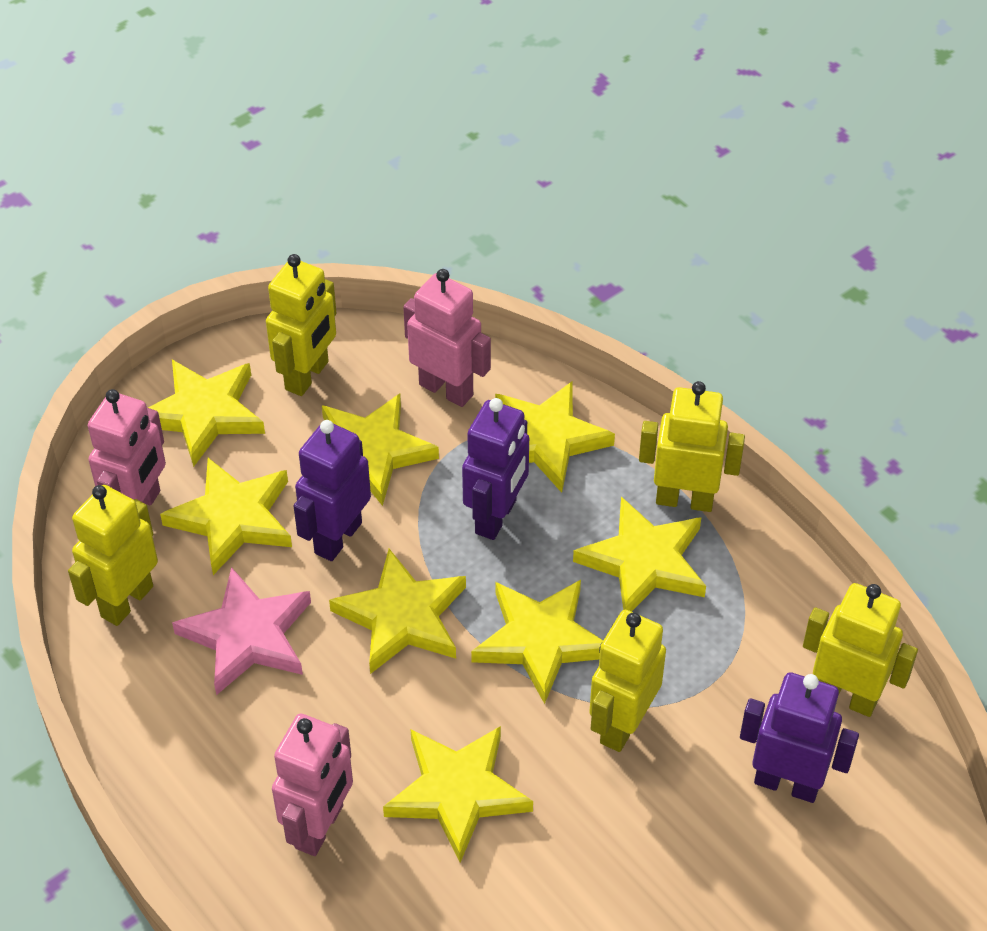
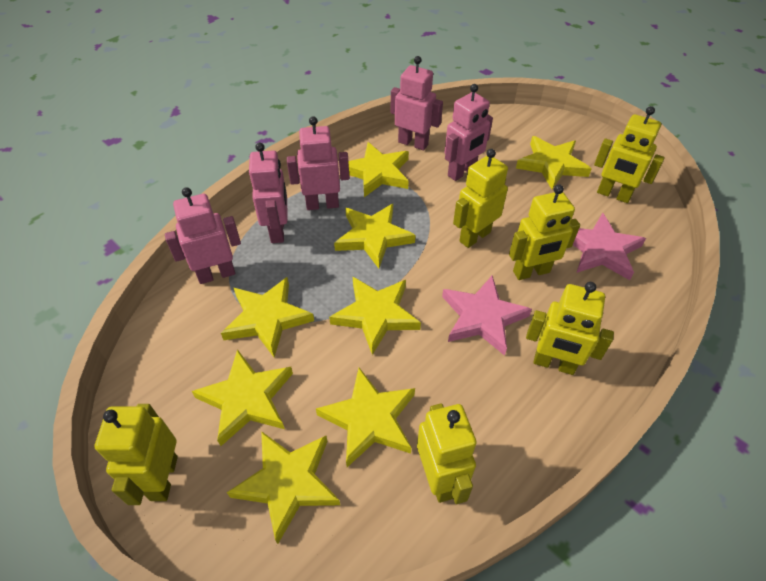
pink robot: [88,389,166,505] [272,713,353,856] [403,269,491,407] = 3 -> [165,187,241,284] [249,143,287,243] [287,116,349,210] [391,56,443,150] [445,84,493,181] = 5
pink star: [172,567,311,695] = 1 -> [442,275,532,356] [573,213,646,280] = 2
purple robot: [294,420,371,561] [462,398,529,540] [740,672,859,803] = 3 -> none = 0
yellow robot: [68,485,158,626] [266,254,336,396] [589,610,666,752] [639,381,745,512] [803,583,918,717] = 5 -> [95,404,178,505] [417,403,477,504] [453,149,508,248] [509,185,580,280] [526,282,614,375] [594,106,665,203] = 6

